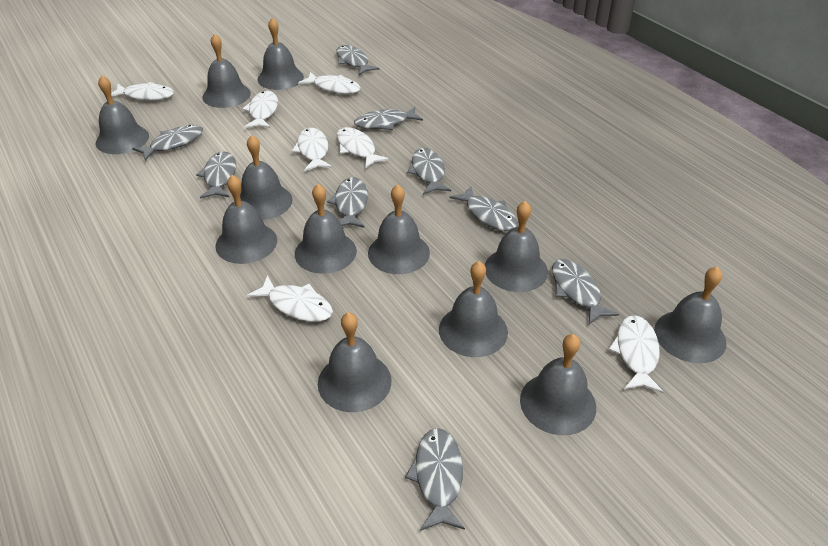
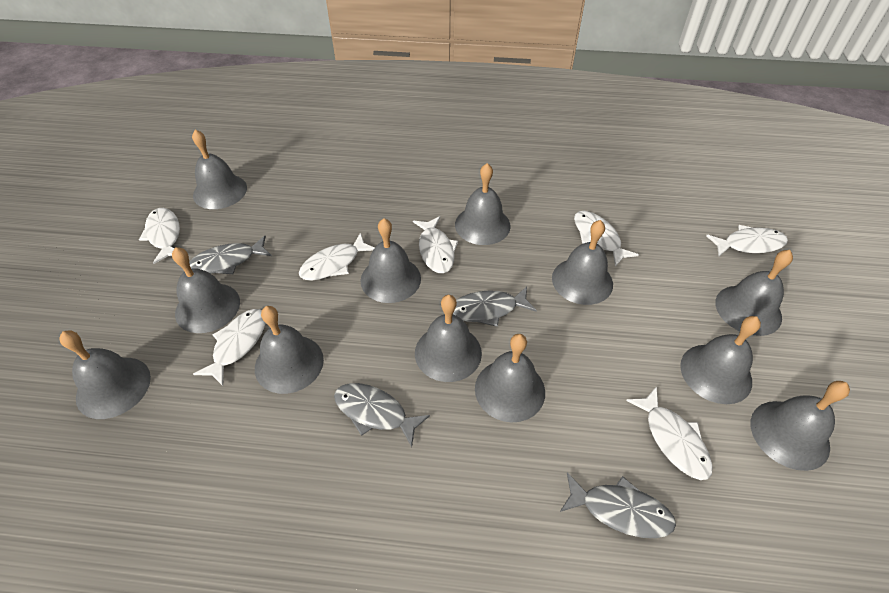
grey fish: [132,125,203,161] [196,151,236,199] [327,177,368,228] [336,45,379,75] [354,107,423,130] [405,428,465,531] [407,148,451,195] [449,186,518,231] [552,259,619,324] = 9 -> [189,236,272,274] [334,383,430,447] [453,287,537,327] [560,473,676,538] = 4

